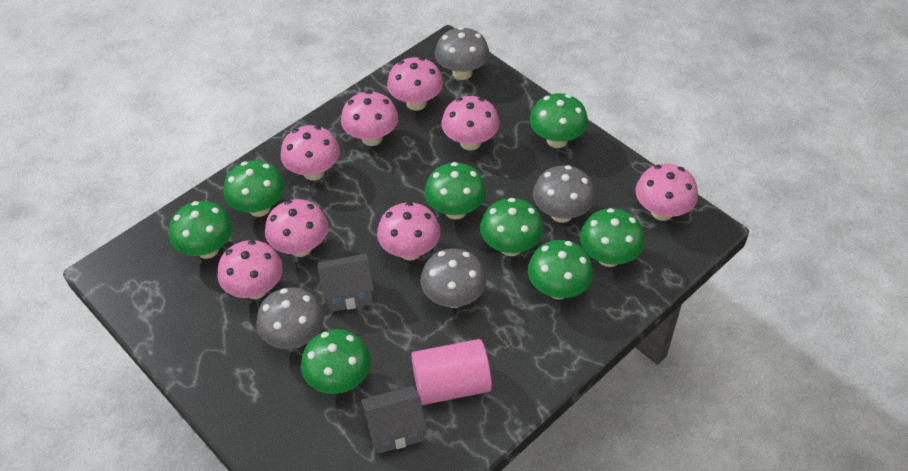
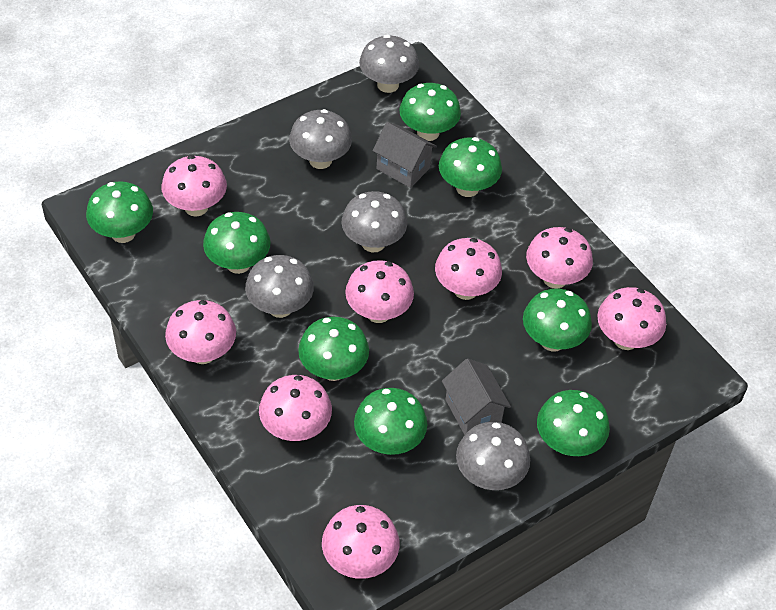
grey mushroom: [257,287,324,349] [421,248,486,308] [435,27,489,80] [533,165,595,223] = 4 -> [245,255,314,318] [289,109,352,169] [342,191,407,253] [359,35,419,93] [456,422,530,490] = 5
pink cylinder: [411,339,492,405] = 1 -> none = 0

